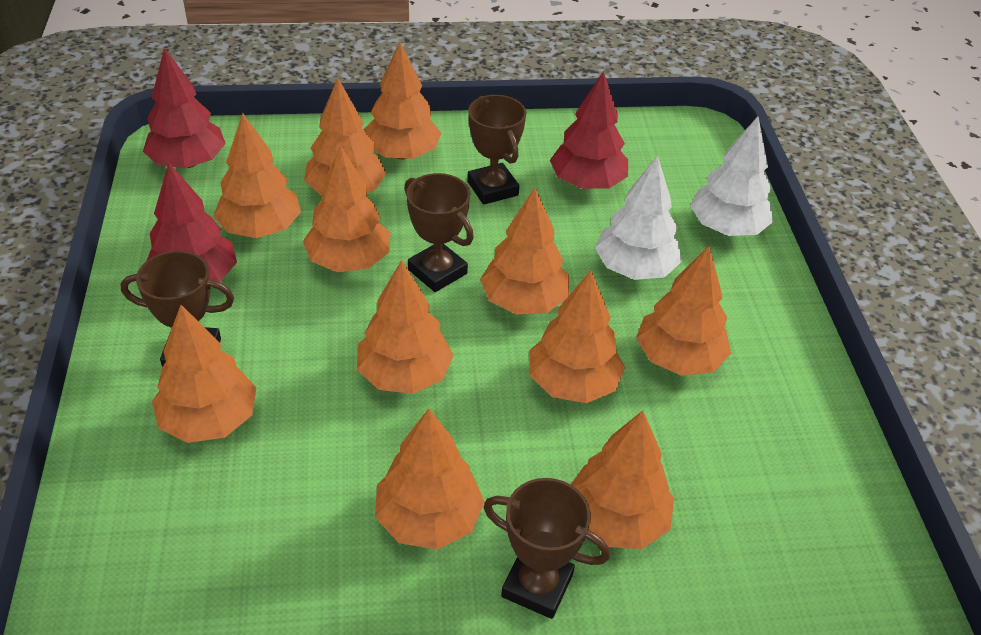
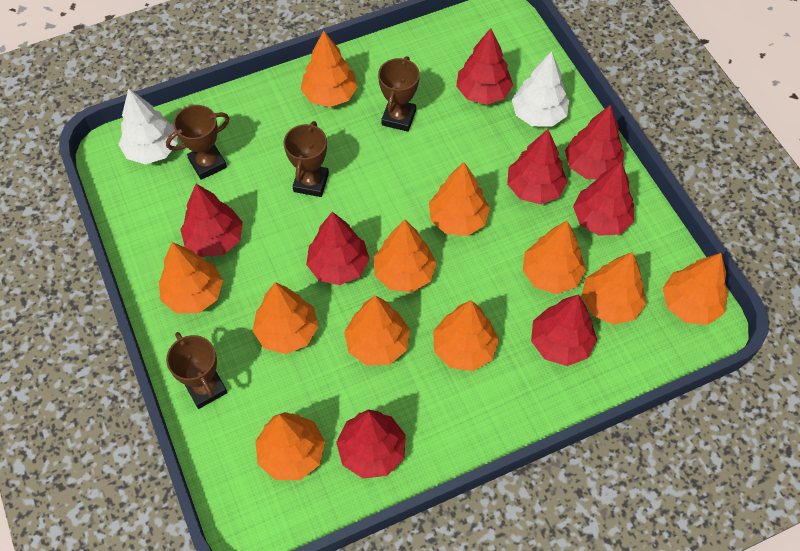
red tree: [143,48,226,168] [147,163,237,282] [550,71,628,189] = 3 -> [180,184,243,257] [306,212,370,285] [336,409,406,479] [456,28,513,105] [507,129,568,204] [531,295,597,366] [565,105,624,179] [573,162,634,236] = 8

